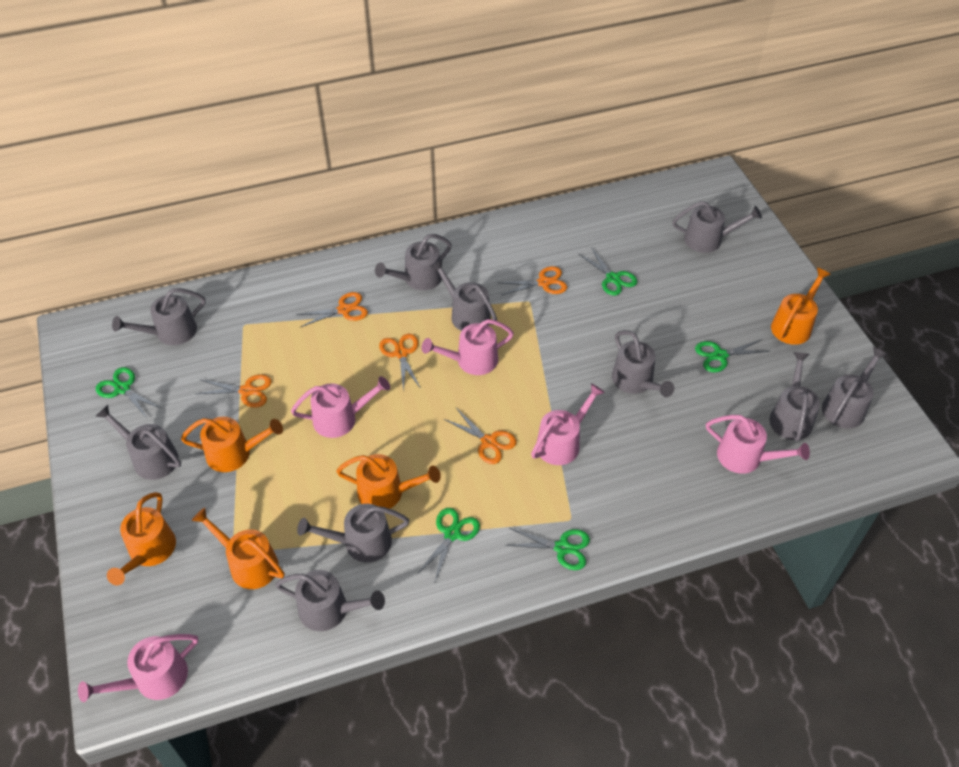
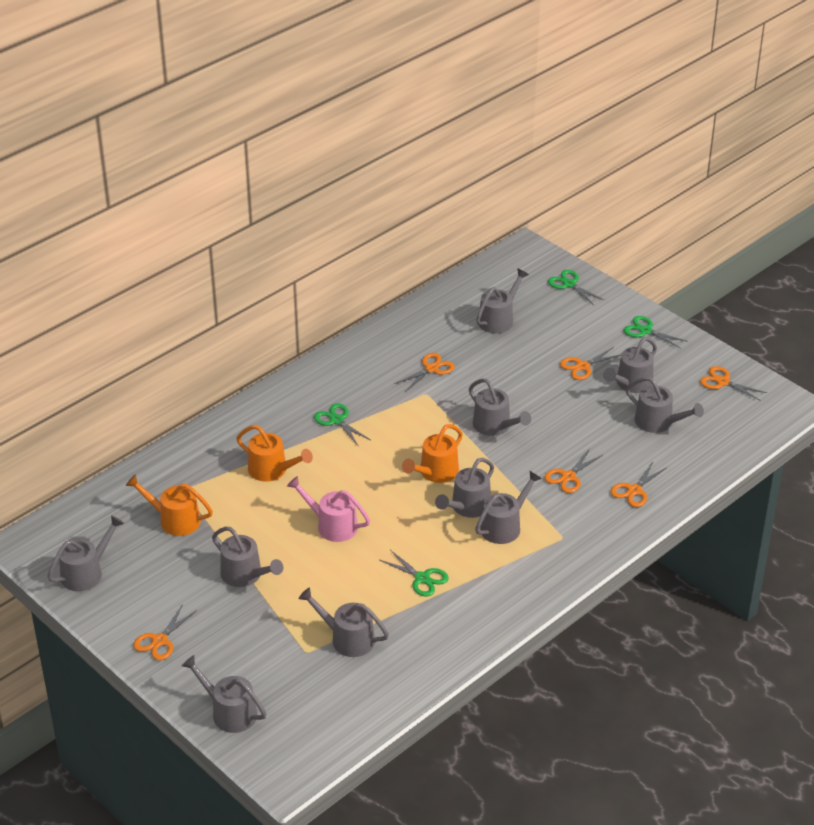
green scissors: [96,367,161,418] [417,508,480,581] [505,528,590,570] [579,247,637,296] [695,339,770,372] = 5 -> [314,403,371,446] [380,550,449,597] [548,270,604,305] [624,316,688,349] = 4
orange scissors: [196,374,272,408] [296,292,368,327] [379,334,421,390] [444,408,517,464] [497,266,567,295] = 5 -> [133,604,197,660] [395,353,455,392] [544,450,603,493] [560,347,621,380] [610,462,666,507] [700,366,767,401] = 6
orange watering can: [107,492,176,585] [181,417,283,472] [192,508,284,589] [336,454,441,509] [771,268,831,345] = 5 -> [126,474,213,536] [236,425,313,482] [402,424,463,483] = 3
pink watering can: [78,634,198,702] [291,376,390,438] [422,319,514,375] [531,383,605,465] [706,415,810,474] = 5 -> [287,476,370,542] = 1

